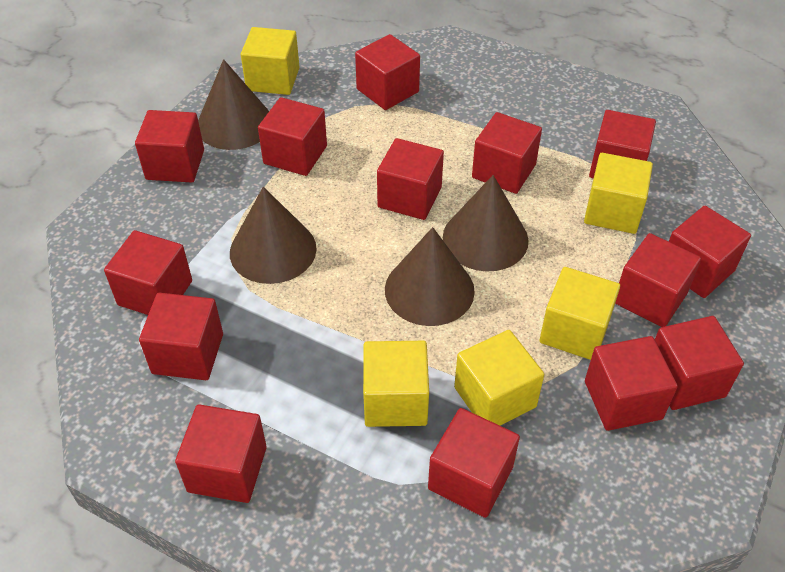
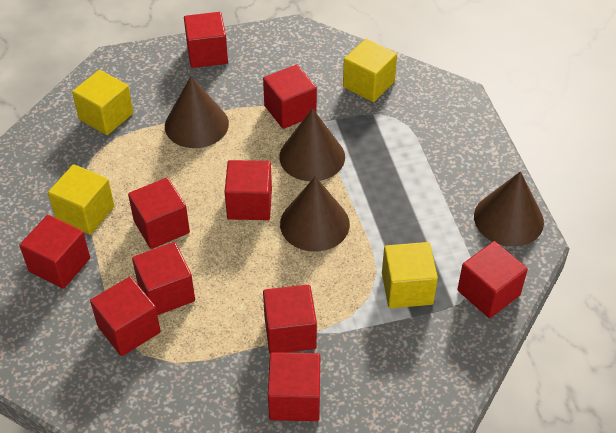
red cube: [104,230,192,315] [135,110,204,183] [139,293,223,380] [175,404,267,503] [258,97,327,176] [355,34,420,110] [377,138,444,220] [428,408,520,518] [472,112,542,194] [585,336,678,431] [589,110,656,178] [615,233,701,327] [655,316,744,410] [669,206,751,298] = 14 -> [19,215,90,289] [90,277,161,356] [128,178,190,249] [132,242,195,315] [184,12,228,68] [225,160,272,220] [263,65,317,129] [263,285,317,353] [268,352,320,421] [457,241,528,318] = 10
yellow cube: [241,27,300,95] [363,341,429,427] [454,330,544,426] [539,267,620,360] [584,153,653,234] = 5 -> [48,164,114,234] [72,70,133,135] [343,39,397,102] [382,242,438,308] = 4

